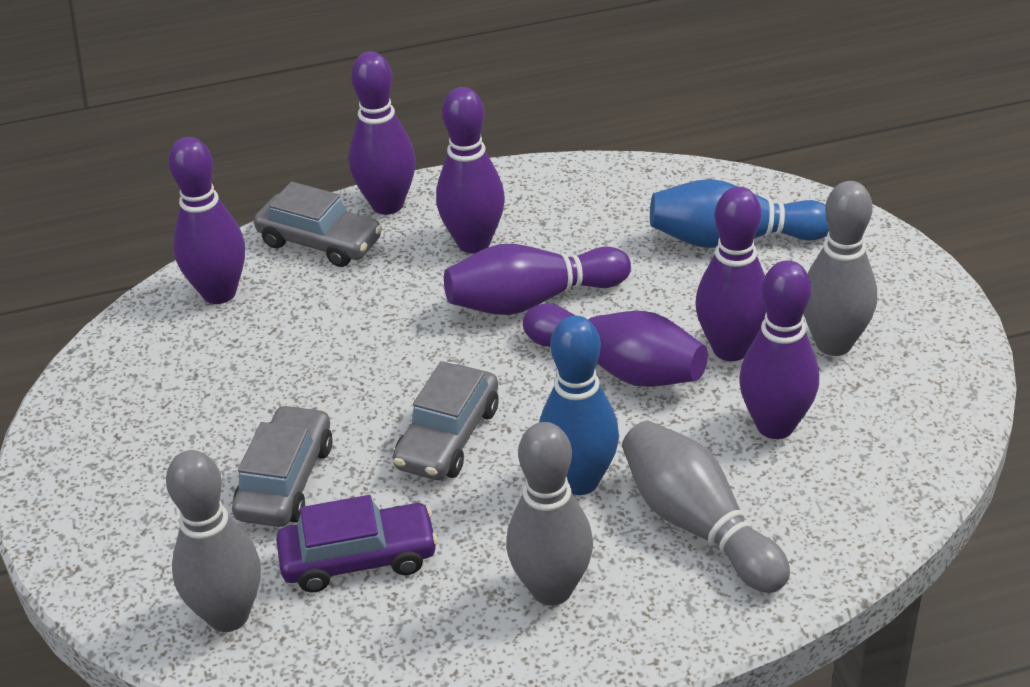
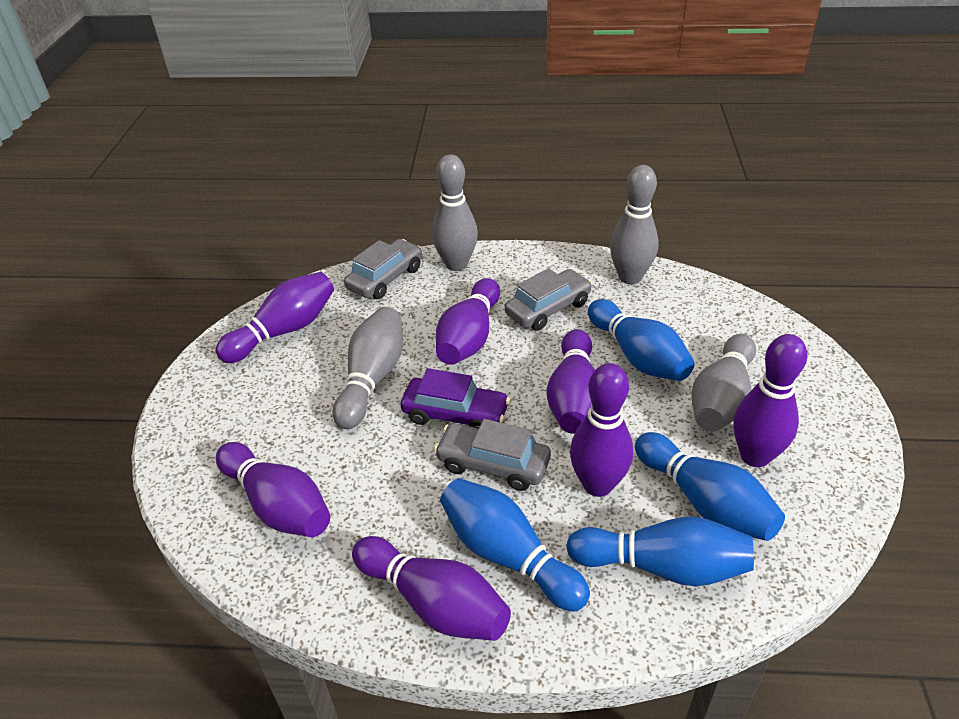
blue bowling pin: [539,316,619,495] [650,179,829,248] = 2 -> [440,478,590,612] [566,516,754,586] [588,299,695,381] [635,432,785,541] = 4

